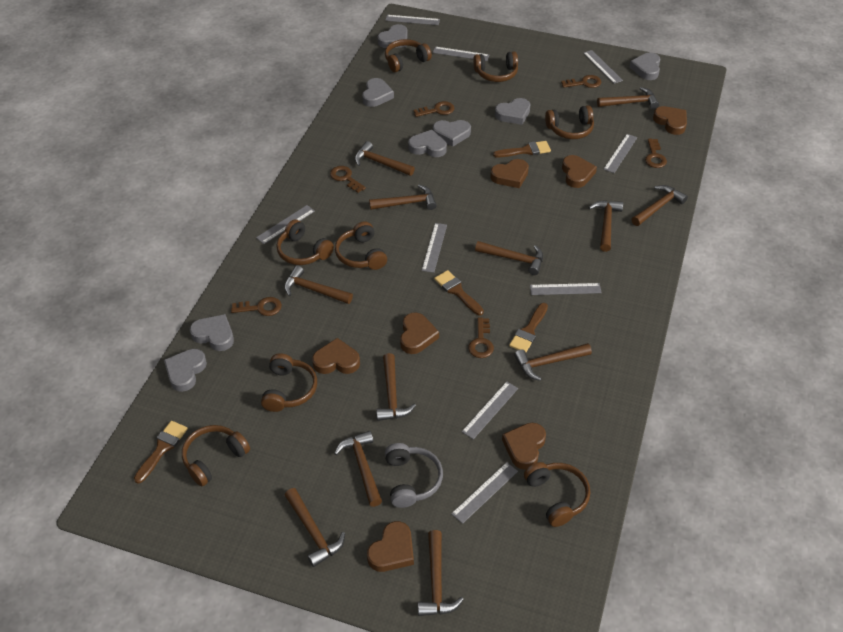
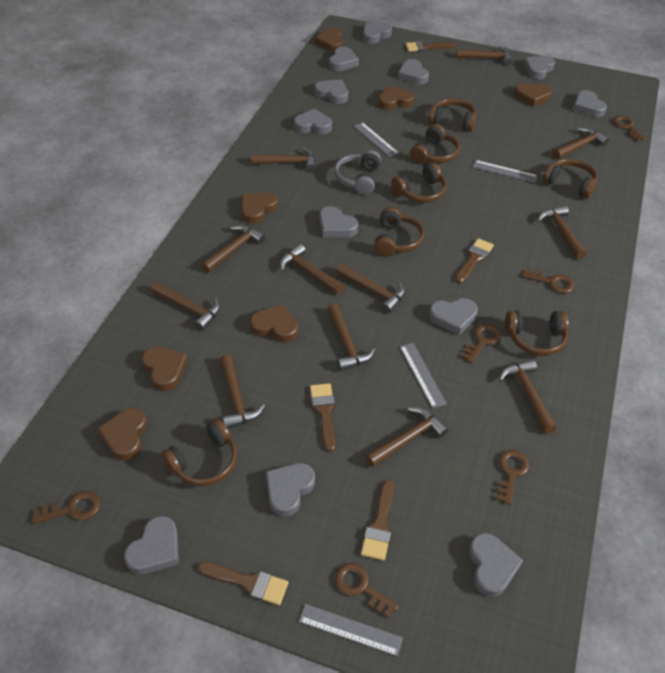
brown brush: [134,421,188,483] [434,270,484,315] [493,141,551,157] [509,303,548,352] = 4 -> [198,561,288,605] [310,383,335,452] [361,480,394,561] [406,41,455,52] [455,238,494,283] = 5
brown headphones: [182,425,250,487] [261,353,317,412] [277,219,334,265] [335,221,387,270] [385,39,432,72] [473,51,518,82] [524,462,590,527] [545,105,594,139] = 8 -> [161,419,237,486] [374,207,424,257] [391,162,447,203] [410,124,460,164] [428,98,477,132] [505,310,569,356] [543,159,598,199] = 7
grey heart: [164,349,207,392] [190,314,234,351] [362,78,394,107] [378,24,408,48] [408,130,447,157] [433,120,471,147] [495,98,530,125] [630,53,660,80] = 8 -> [124,516,179,575] [266,463,315,517] [294,109,332,134] [315,80,348,104] [319,206,358,238] [329,46,359,71] [363,23,392,44] [398,59,429,85] [429,298,478,335] [469,533,523,597] [523,56,555,79] [573,90,607,117] = 12
grey ruler: [256,205,315,244] [385,15,440,25] [422,223,447,273] [433,47,489,61] [451,462,518,524] [462,381,518,439] [530,283,602,295] [584,50,623,84] [603,134,638,173] = 9 -> [299,604,403,656] [354,122,399,157] [400,343,447,408] [473,160,538,183] = 4

